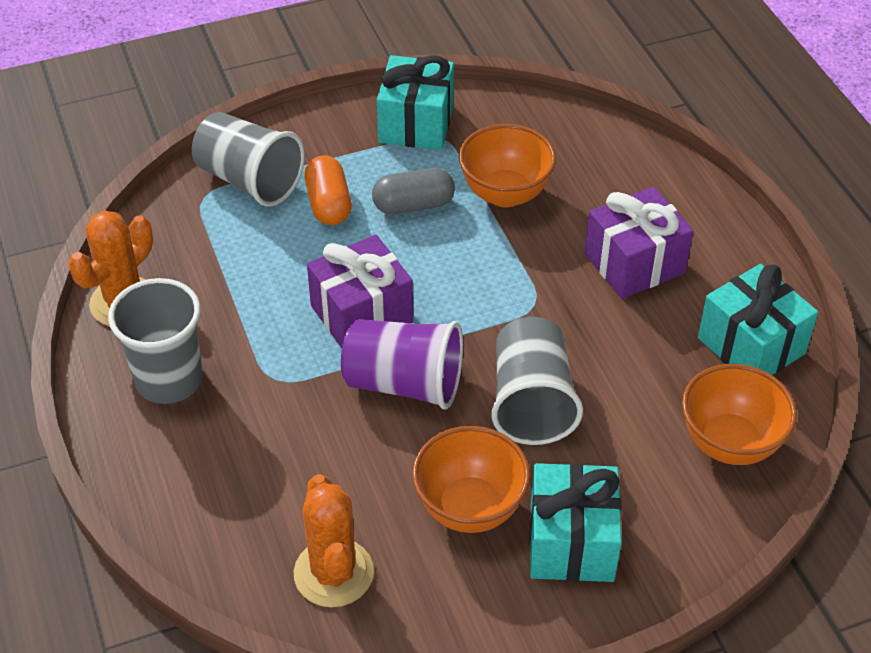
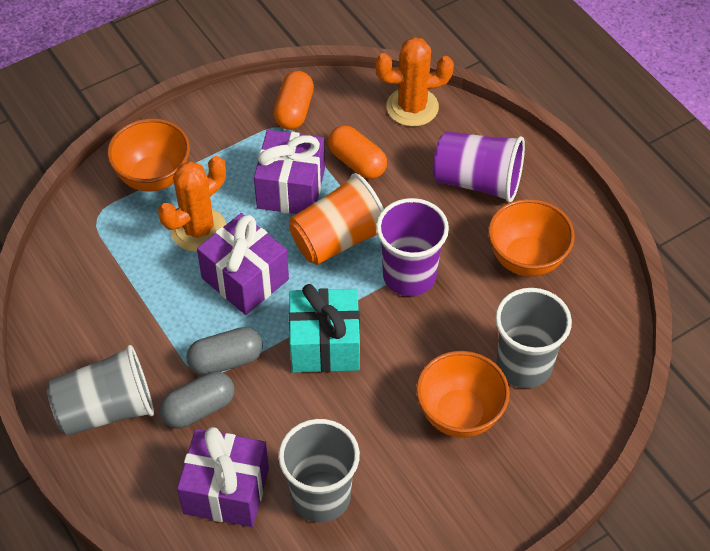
grey capsule: [372,168,455,214] = 1 -> [160,371,234,428] [186,327,263,375] = 2
orange capsule: [305,155,352,225] = 1 -> [274,71,314,130] [328,125,387,179] = 2
orange cup: none = 0 -> [289,173,384,265] = 1
purple cup: [341,319,463,410] = 1 -> [376,198,449,296] [433,131,525,203] = 2
purple gift: [307,235,413,348] [585,186,694,299] = 2 -> [177,427,269,527] [197,213,289,315] [254,130,325,214] = 3
turquoise gift: [377,55,454,150] [529,463,622,582] [698,264,818,375] = 3 -> [288,284,360,373] = 1

